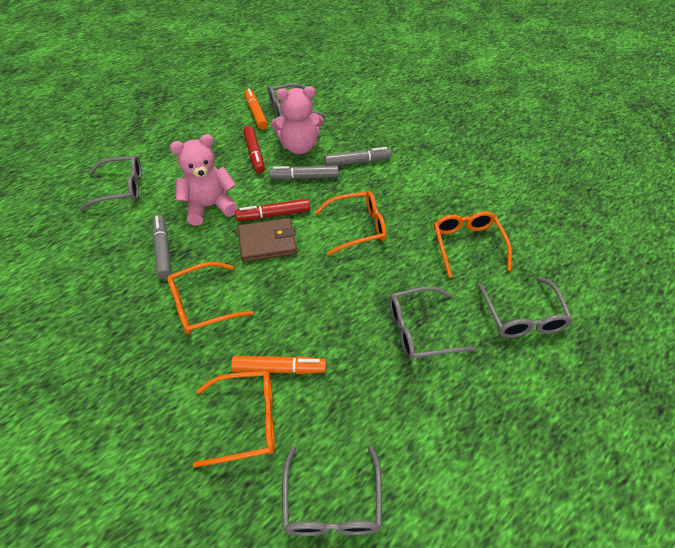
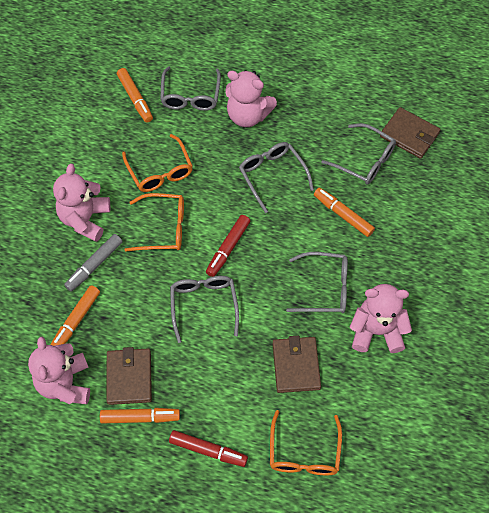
brown wallet: [238,218,297,262] = 1 -> [106,347,152,405] [273,336,321,393] [380,107,440,159] = 3
grey marker: [152,215,171,279] [269,165,339,180] [324,147,392,166] = 3 -> [64,234,123,291] = 1
orange glasses: [167,262,254,334] [193,371,275,467] [315,191,387,255] [434,211,512,278] = 4 -> [122,134,193,192] [125,193,184,252] [270,410,342,475] = 3
orange marker: [231,356,326,374] [245,88,268,130] = 2 -> [50,285,100,346] [100,408,180,424] [117,68,153,123] [314,188,375,237] = 4
pink teddy bear: [170,134,238,226] [271,86,324,154] = 2 -> [28,337,90,404] [53,164,110,242] [225,70,277,127] [350,284,412,353] = 4

